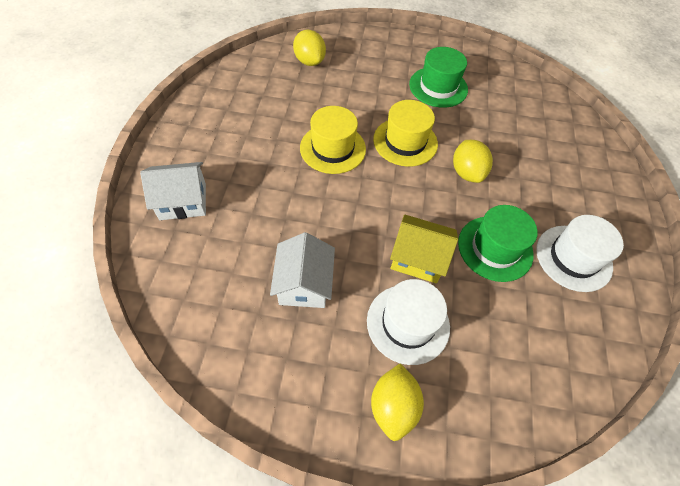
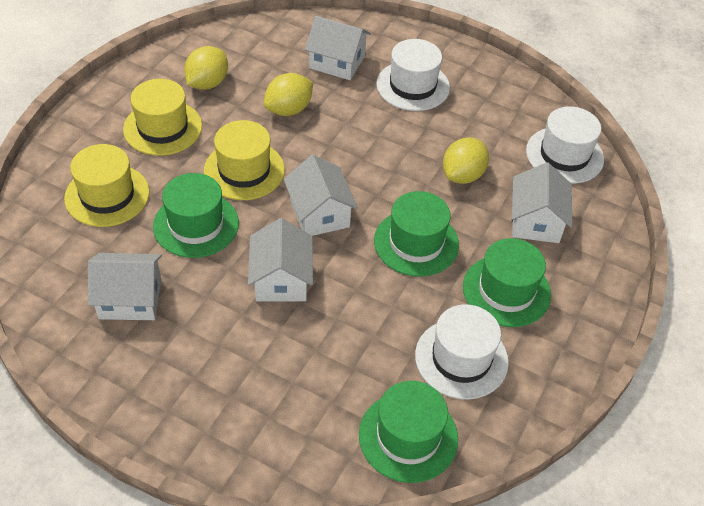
green hat: [409,47,468,108] [458,205,538,282] = 2 -> [153,173,239,258] [359,381,458,483] [374,191,459,277] [463,238,551,327] = 4
white hat: [367,279,450,365] [536,215,624,292] = 2 -> [376,39,450,111] [415,304,509,400] [526,106,604,184] = 3
white house: [140,162,206,220] [270,232,335,308] = 2 -> [88,253,162,320] [248,218,313,301] [284,155,358,236] [305,16,371,80] [512,162,572,243] = 5
yellow hat: [300,106,366,174] [373,100,438,167] = 2 -> [64,144,150,227] [123,79,202,156] [204,120,285,200] = 3
yellow house: [390,214,458,283] = 1 -> none = 0

